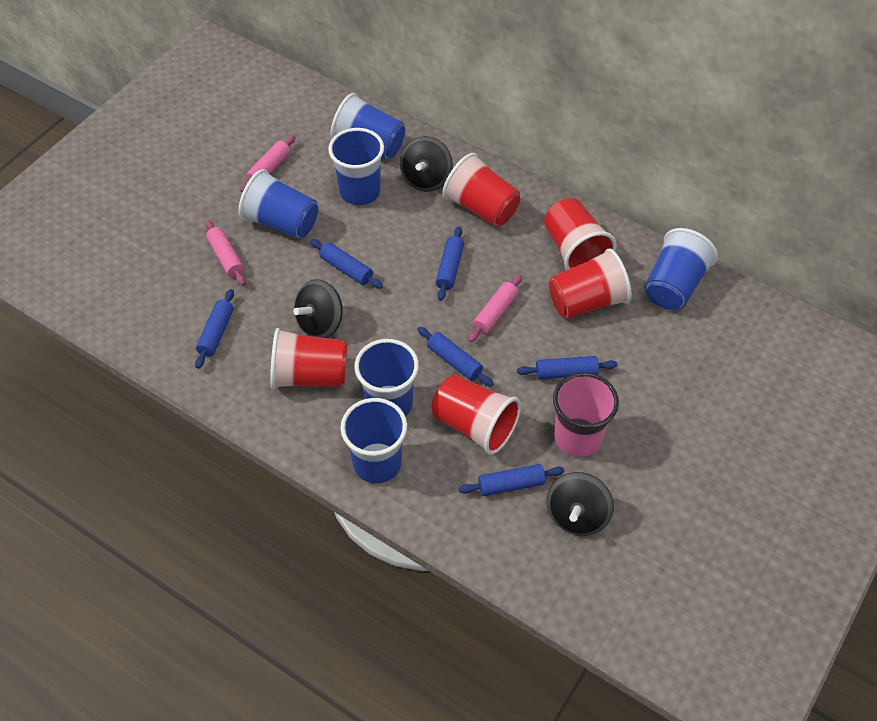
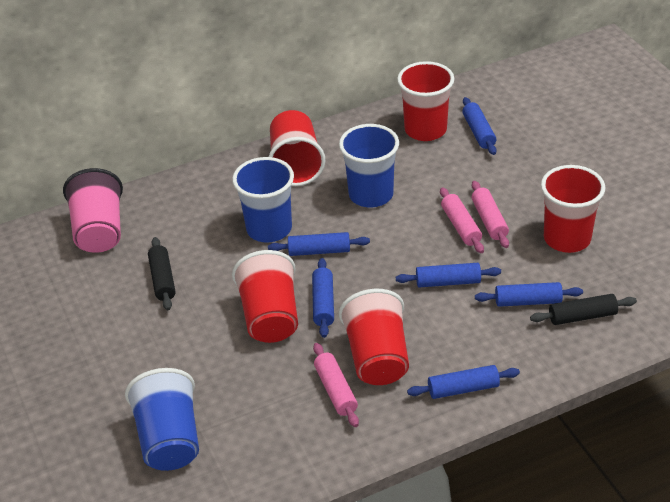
black rolling pin: none = 0 -> [148,237,176,310] [530,294,637,325] = 2
black spinning top: [293,279,343,338] [400,136,453,192] [547,472,614,536] = 3 -> none = 0
blue cup: [238,169,318,239] [328,128,384,205] [331,93,405,160] [340,398,407,483] [354,339,419,417] [644,228,718,310] = 6 -> [125,368,199,471] [232,157,294,243] [339,124,399,208] = 3

